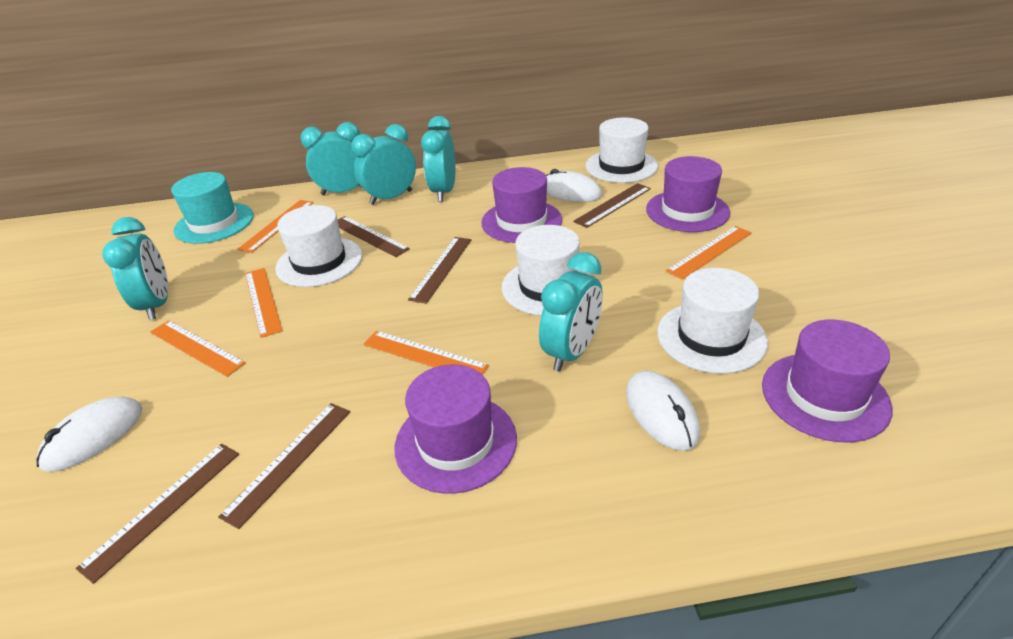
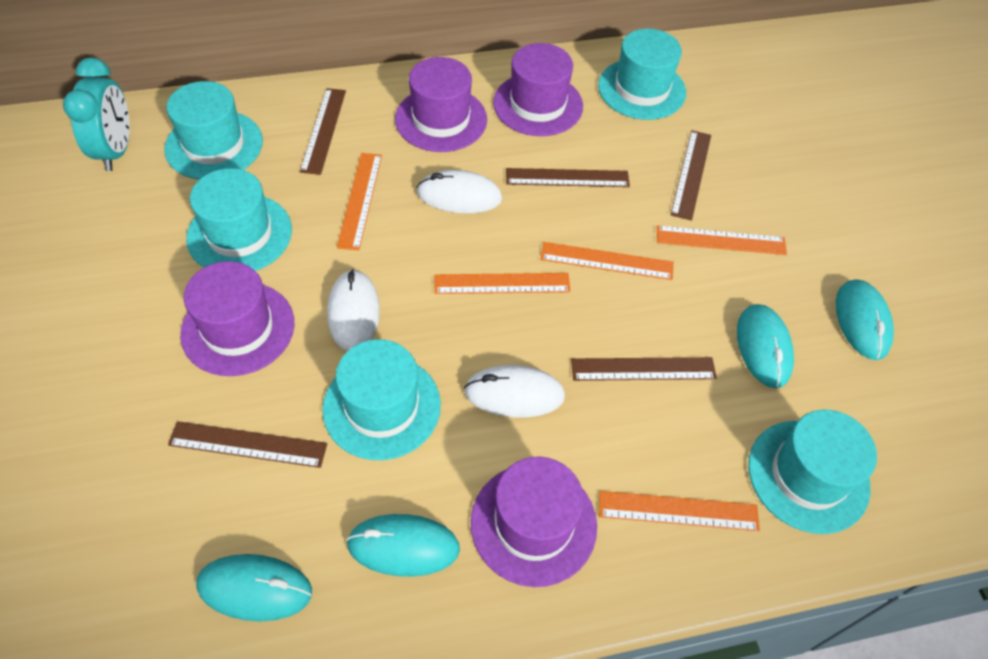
turquoise clock: [102,217,168,320] [301,122,362,195] [351,124,416,205] [421,116,456,202] [539,252,603,372] = 5 -> [63,57,130,171] = 1
turquoise hat: [171,172,254,244] = 1 -> [164,81,263,180] [186,168,292,271] [322,339,441,460] [598,29,686,120] [748,410,877,534] = 5
turquoise mouse: none = 0 -> [196,554,312,621] [346,514,460,577] [737,304,794,388] [836,280,894,360] = 4
white hat: [275,205,362,287] [502,225,592,316] [585,117,658,183] [657,268,768,374] = 4 -> none = 0

